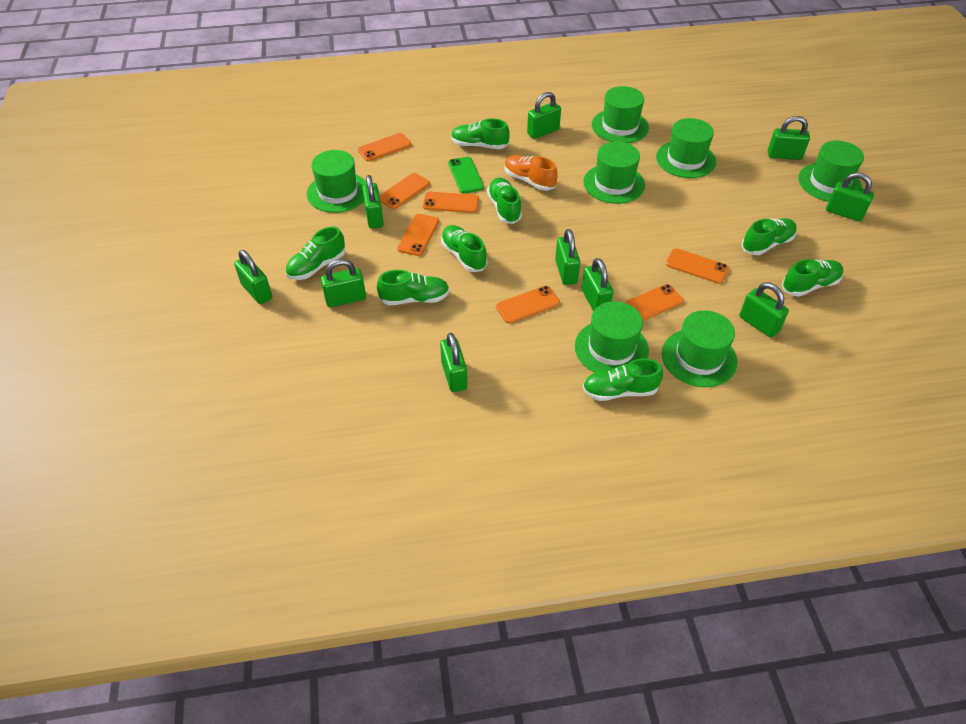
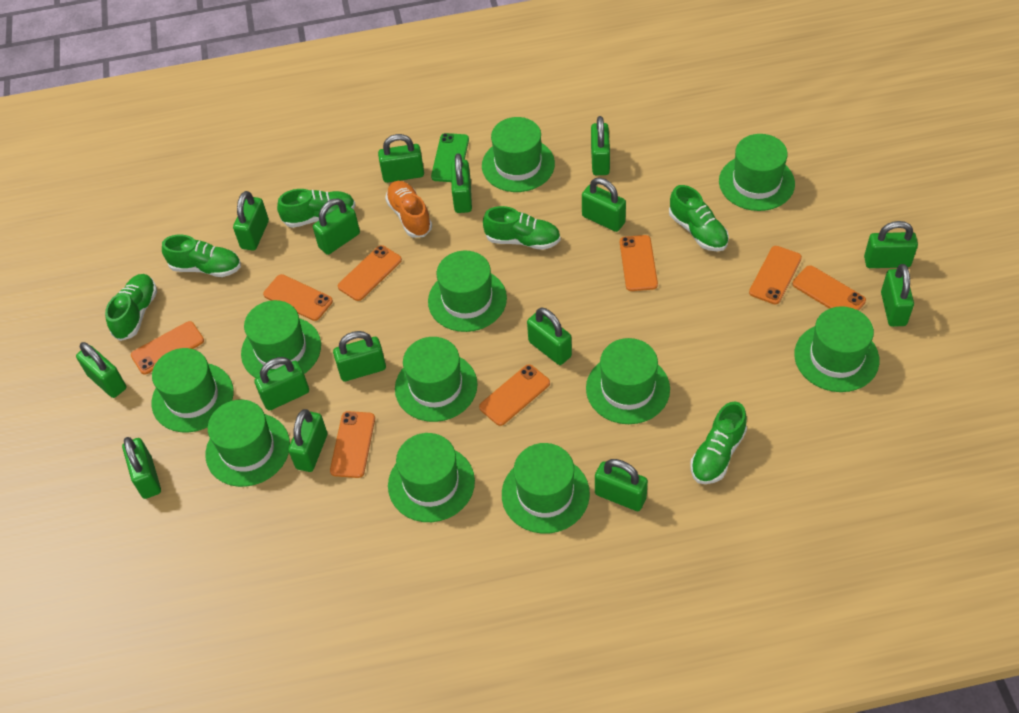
green hat: [307,150,367,213] [575,301,649,373] [583,142,645,204] [592,86,649,143] [656,118,716,178] [662,310,737,387] [798,141,864,202] = 7 -> [152,348,234,432] [205,400,290,487] [241,300,321,378] [388,433,475,522] [395,337,478,422] [428,251,507,332] [482,117,555,192] [502,443,590,534] [586,338,670,424] [719,134,795,211] [794,306,880,392] = 11
green padlock: [234,250,272,304] [321,259,366,307] [362,175,384,229] [440,333,467,392] [527,92,561,139] [555,229,580,285] [582,258,613,311] [739,282,789,338] [768,116,810,160] [826,172,874,221] = 10 -> [76,342,126,398] [122,437,161,499] [233,191,269,251] [254,357,309,411] [288,409,327,472] [313,198,360,255] [333,331,386,381] [378,134,424,183] [451,153,472,213] [527,308,572,365] [582,178,626,232] [591,116,610,175] [595,459,648,511] [864,221,918,268] [881,264,914,327] = 15
green shoe: [285,226,346,280] [377,270,450,305] [441,225,487,272] [451,119,510,149] [487,178,522,224] [582,359,663,401] [741,218,797,255] [782,259,843,296] = 8 -> [105,274,157,341] [162,235,241,277] [277,189,356,228] [483,206,561,250] [669,185,729,252] [691,401,747,484] = 6
orange phone: [358,133,411,161] [379,173,430,209] [397,214,439,256] [423,192,479,213] [496,286,560,324] [623,284,684,321] [666,248,729,284] = 7 -> [131,321,204,375] [263,274,333,321] [330,411,375,478] [338,245,402,301] [479,364,550,426] [620,235,658,291] [749,246,802,304] [792,265,866,311] = 8

